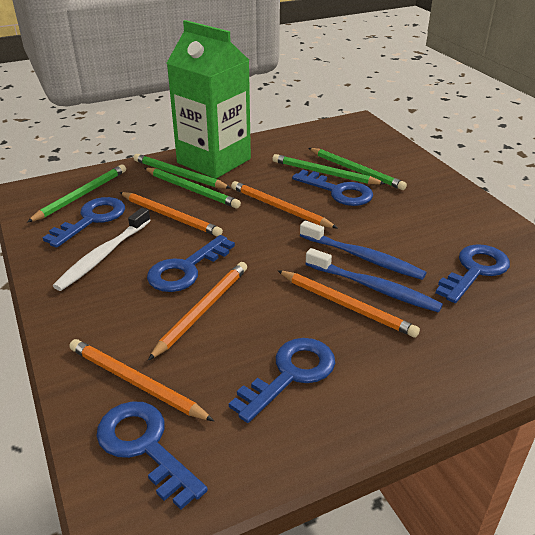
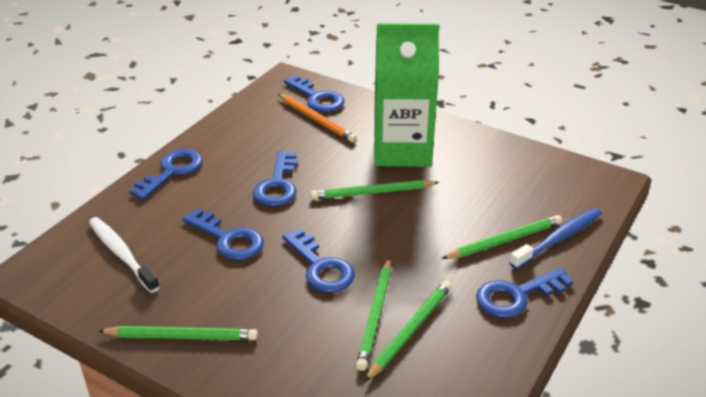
blue toothbrush: [300,220,427,280] [306,248,443,313] = 2 -> [509,208,602,269] = 1
orange pencil: [70,339,214,421] [119,192,223,237] [148,262,247,360] [231,181,337,228] [277,270,420,338] = 5 -> [278,94,357,142] = 1

